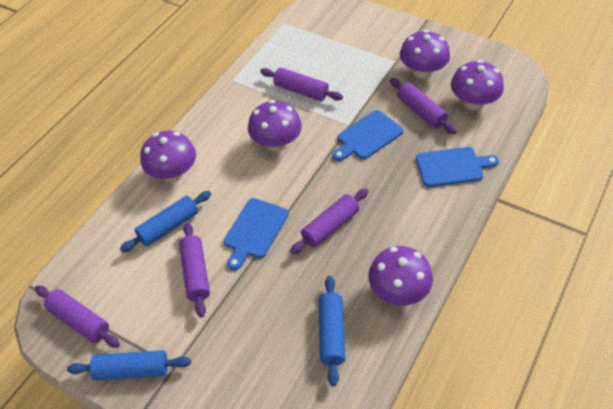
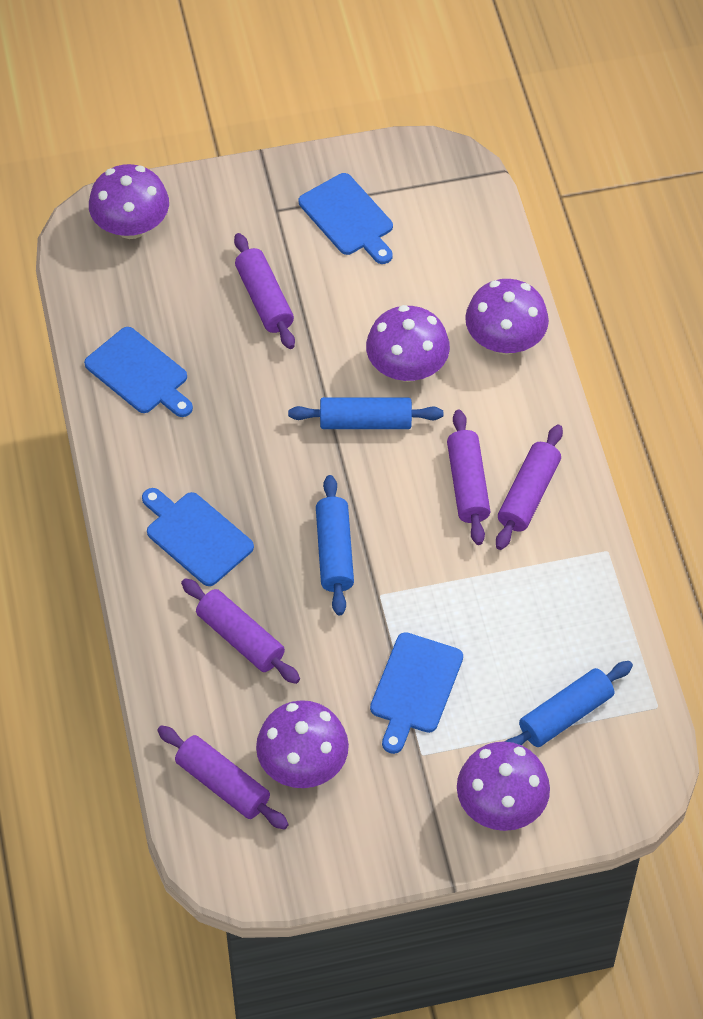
blue cutting board: [224,198,289,270] [332,110,403,161] [416,147,499,187] = 3 -> [84,327,193,417] [142,488,254,586] [299,173,393,264] [370,632,463,754] = 4

